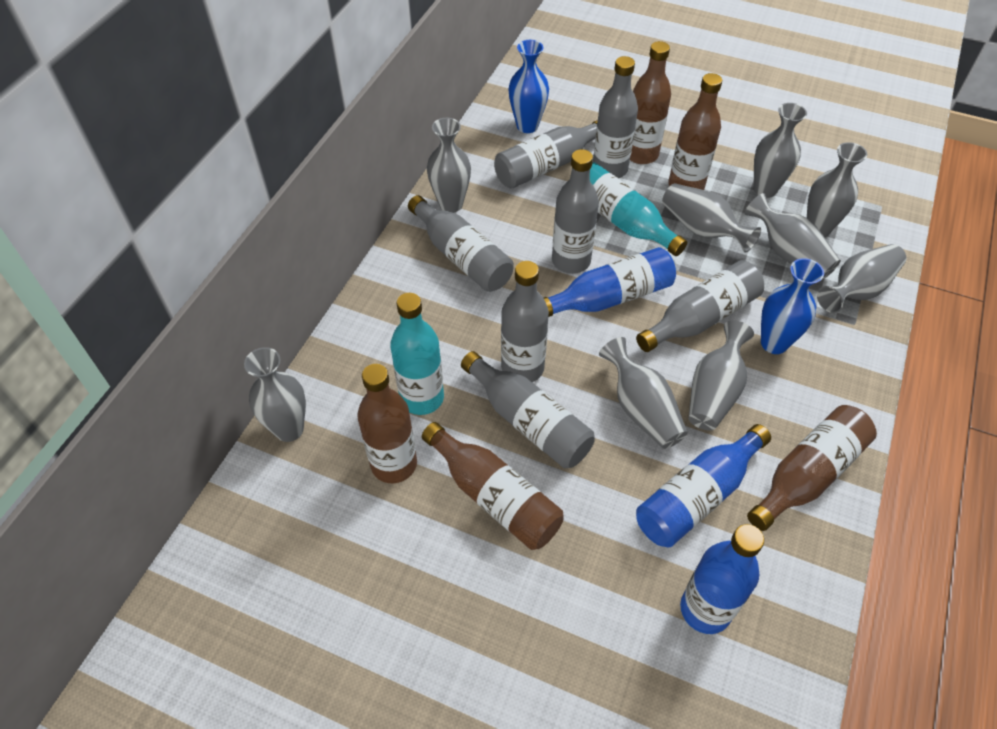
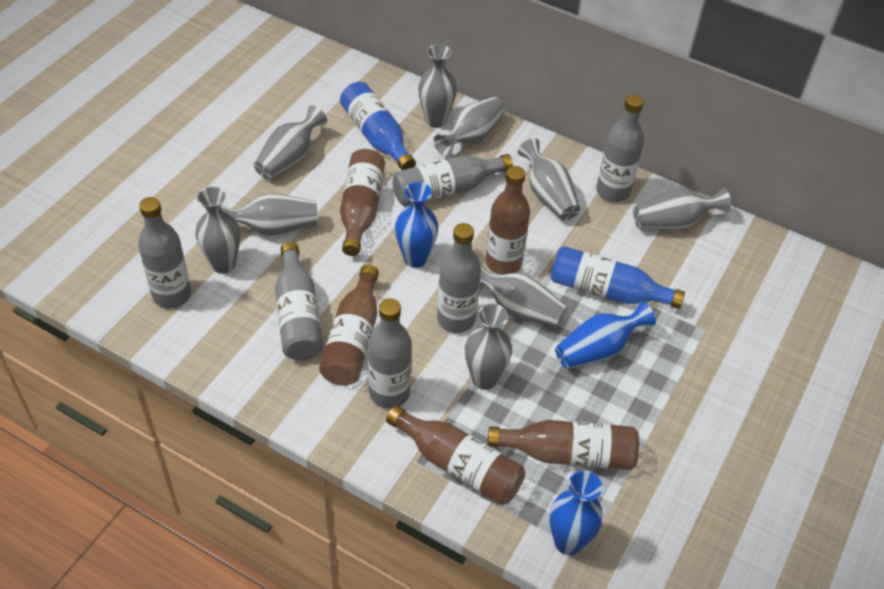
blue bottle: [544,247,676,317] [636,424,771,547] [680,524,764,634] = 3 -> [340,82,416,170] [551,246,685,309] = 2
blue vase: [508,40,549,133] [761,258,824,354] = 2 -> [395,182,438,268] [549,470,603,555] [555,301,656,369] = 3
grey bottle: [408,195,514,292] [461,351,595,468] [494,120,598,189] [501,261,549,382] [552,149,599,274] [593,56,638,178] [636,260,764,352] = 7 -> [138,197,191,308] [275,242,323,361] [368,298,412,408] [393,154,513,206] [437,223,481,333] [596,95,644,202] = 6
turquoise bottle: [390,293,444,415] [590,162,687,256] = 2 -> none = 0

